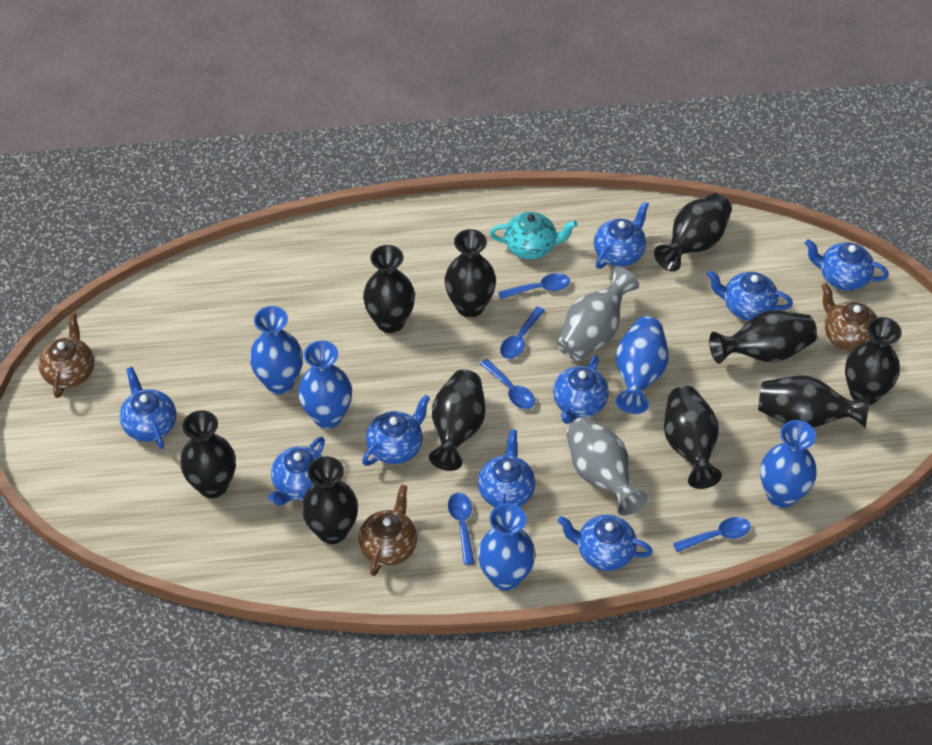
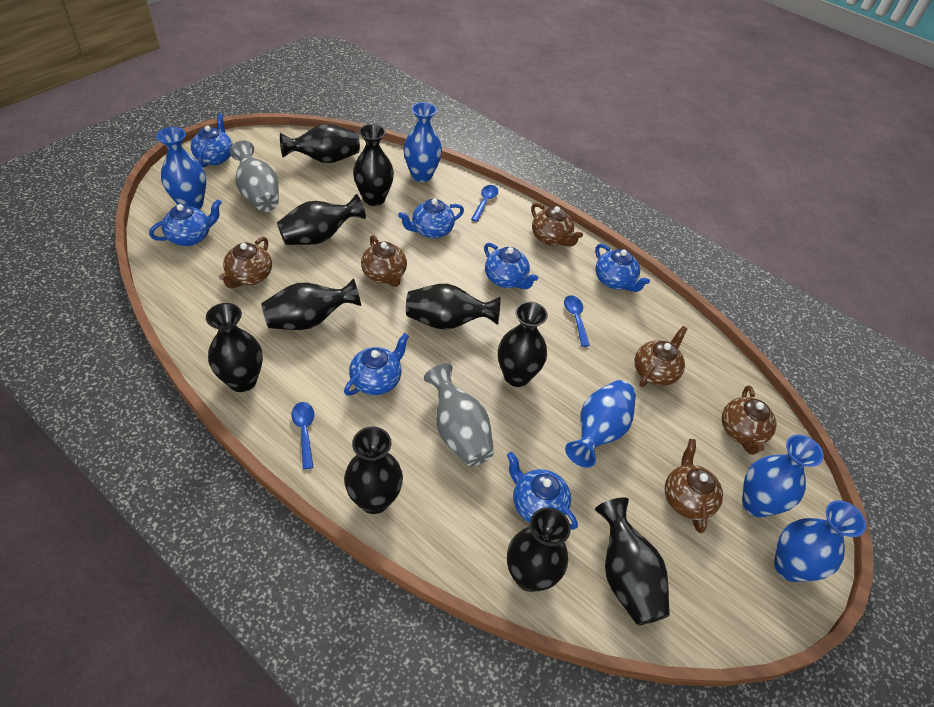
blue spoon: [448,493,475,565] [480,359,535,409] [498,273,570,299] [500,306,545,359] [673,517,751,552] = 5 -> [291,402,314,469] [471,185,498,222] [564,295,590,347] = 3
blue teapot: [120,367,176,449] [268,437,325,506] [362,395,430,466] [478,429,535,507] [553,356,609,424] [558,515,653,571] [594,201,649,269] [707,270,793,321] [805,239,889,291] = 9 -> [149,199,222,246] [191,113,233,168] [344,333,409,396] [398,198,464,239] [484,243,538,289] [507,452,578,530] [595,244,650,292] = 7
brown teapot: [38,313,94,398] [359,485,417,576] [821,283,878,351] = 3 -> [219,237,272,289] [361,235,407,287] [531,203,583,247] [635,326,687,387] [665,439,723,533] [722,385,776,455] = 6
turquoise teapot: [490,212,577,259] = 1 -> none = 0

